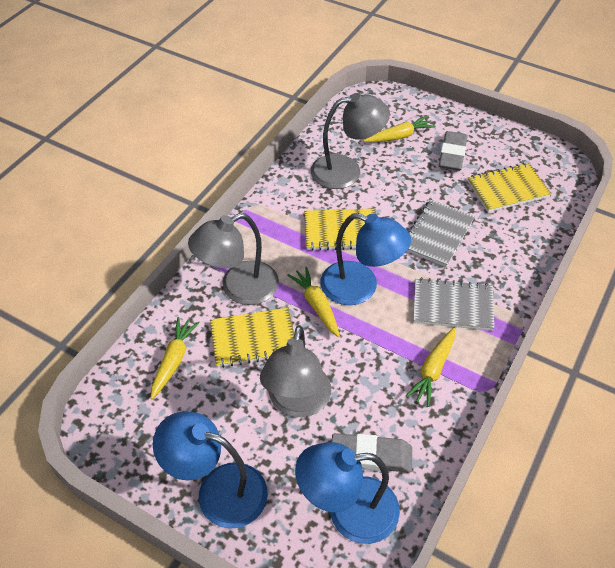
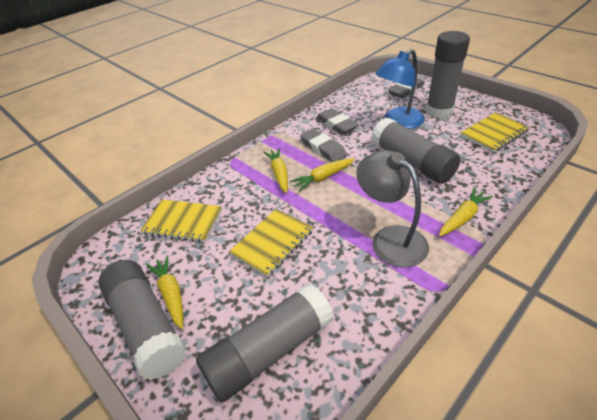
blue lamp: [153,411,268,529] [295,442,400,544] [320,213,411,305] = 3 -> [375,49,425,129] = 1
grey eraser: [332,433,412,473] [439,131,468,171] = 2 -> [300,128,347,162] [316,108,358,135] [388,78,424,98] = 3
grey glue stick: none = 0 -> [98,260,187,381] [196,283,334,402] [371,118,461,184] [426,31,470,118] = 4
grey lamp: [188,213,279,305] [260,325,331,417] [311,93,390,189] = 3 -> [356,150,429,268] = 1
grey notebook: [407,199,475,267] [413,277,494,331] = 2 -> none = 0

